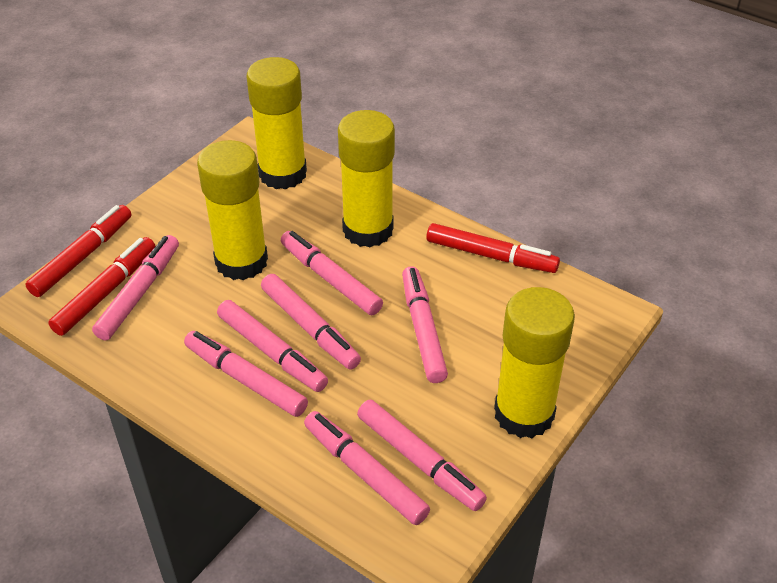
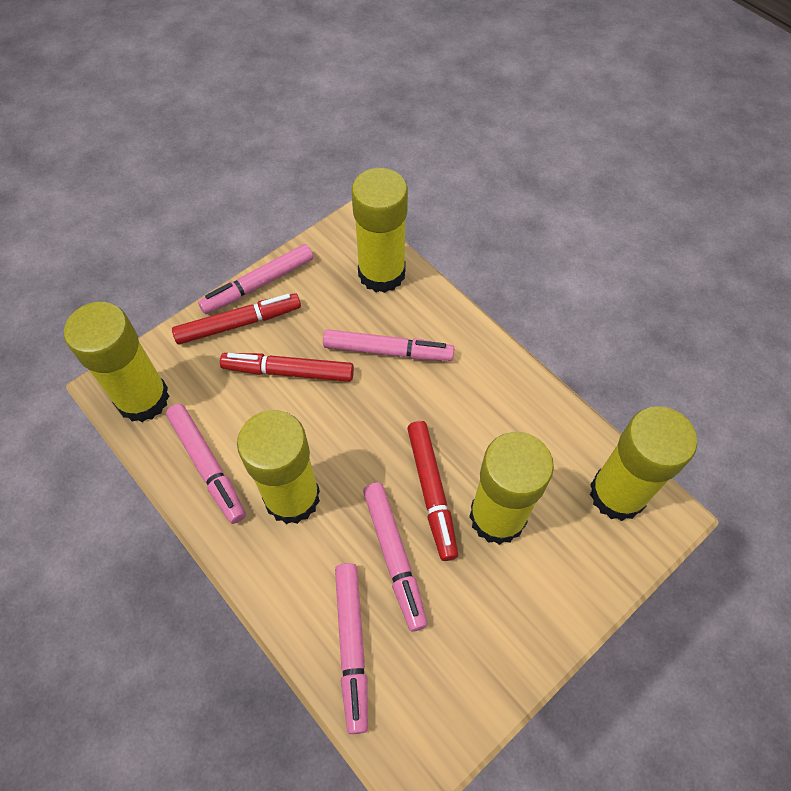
pink marker: [92,235,179,341] [184,331,308,417] [217,300,328,392] [261,274,361,370] [281,231,383,315] [304,411,430,525] [357,400,487,511] [402,266,448,383] = 8 -> [166,404,246,524] [198,244,313,314] [323,329,454,361] [335,563,368,734] [363,482,428,632] = 5
yellow glue stick: [197,140,268,280] [247,57,307,189] [338,110,395,248] [494,287,575,438] = 4 -> [64,302,170,422] [237,410,320,524] [352,168,408,293] [469,432,554,545] [590,406,697,521] = 5

